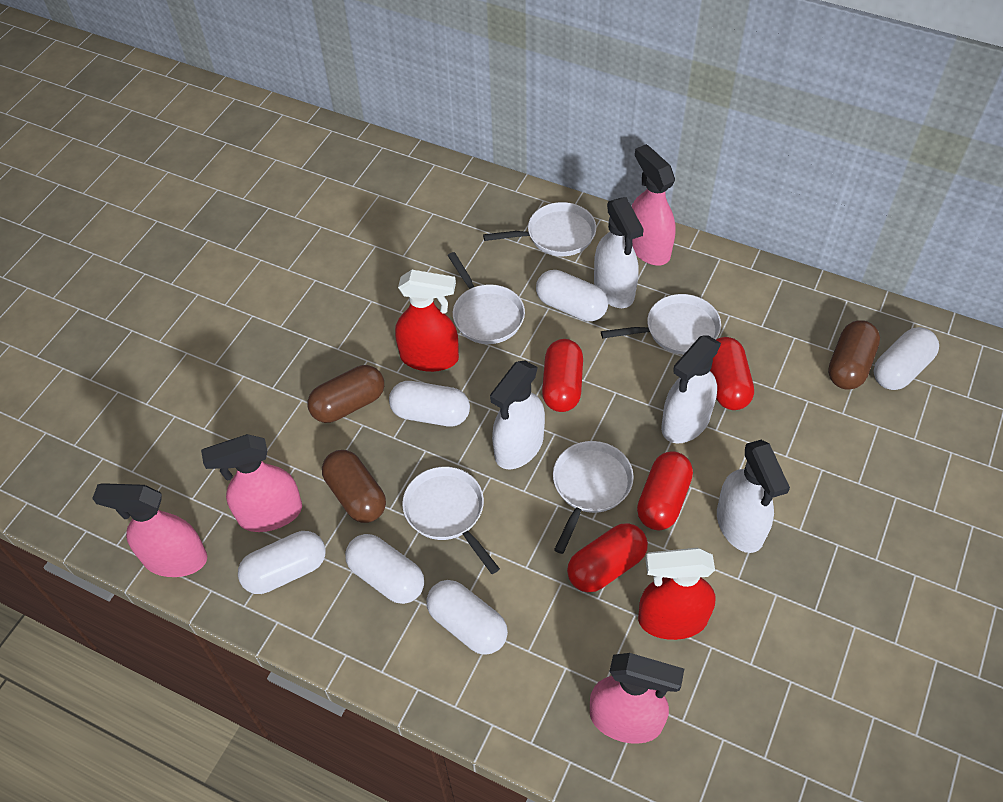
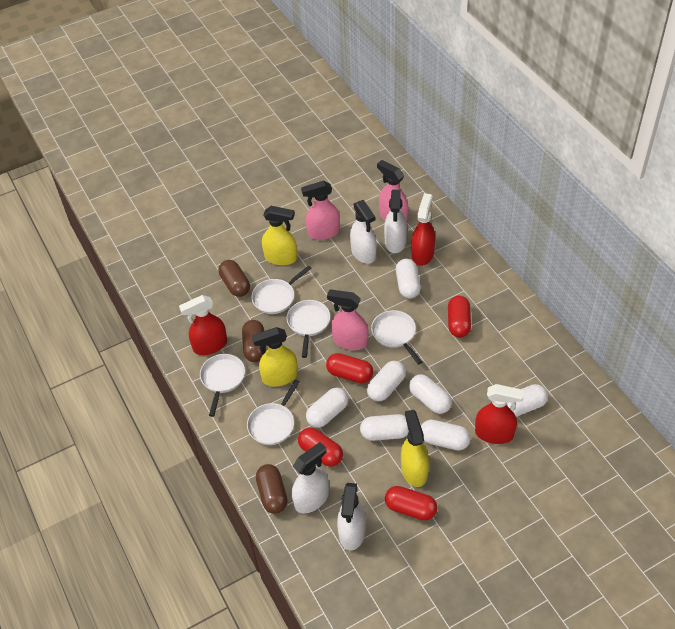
pink spray bottle: [92,483,207,577] [201,434,302,532] [590,653,684,744] [631,144,676,265] = 4 -> [301,181,340,240] [327,289,368,350] [377,160,408,222] = 3
red spray bottle: [395,270,459,372] [638,548,715,640] = 2 -> [179,295,227,355] [411,193,435,266] [475,384,524,444] = 3
white capsule: [238,531,326,594] [345,534,424,604] [389,381,470,427] [427,580,508,655] [536,270,608,321] [873,327,939,390] = 6 -> [306,388,348,428] [360,414,409,441] [367,361,406,401] [396,259,421,299] [409,374,452,414] [421,420,471,450] [507,384,548,417] = 7
yellow spray bottle: none = 0 -> [252,327,298,387] [262,206,297,265] [401,410,429,487] = 3

